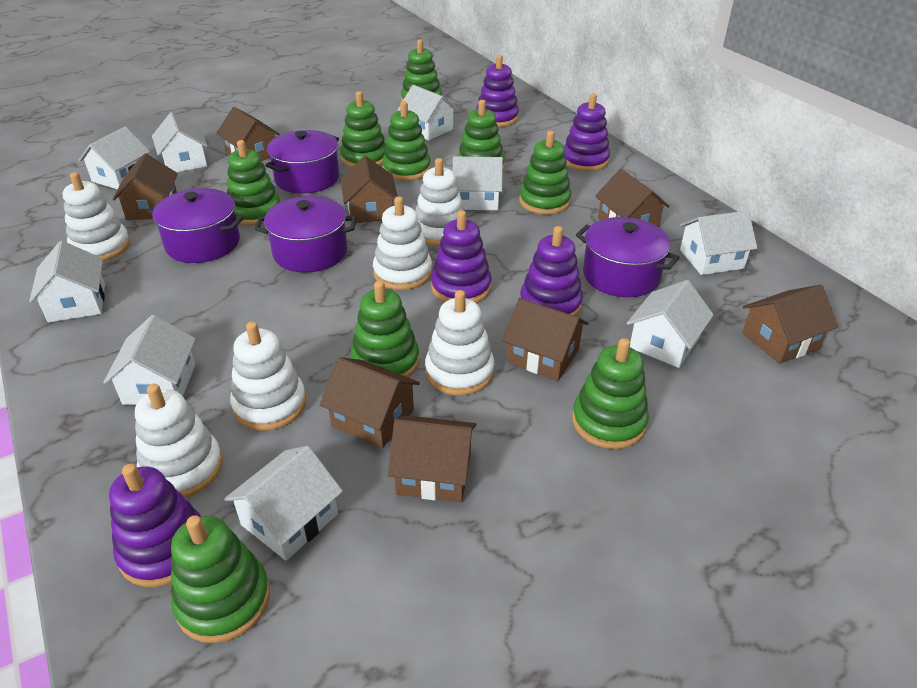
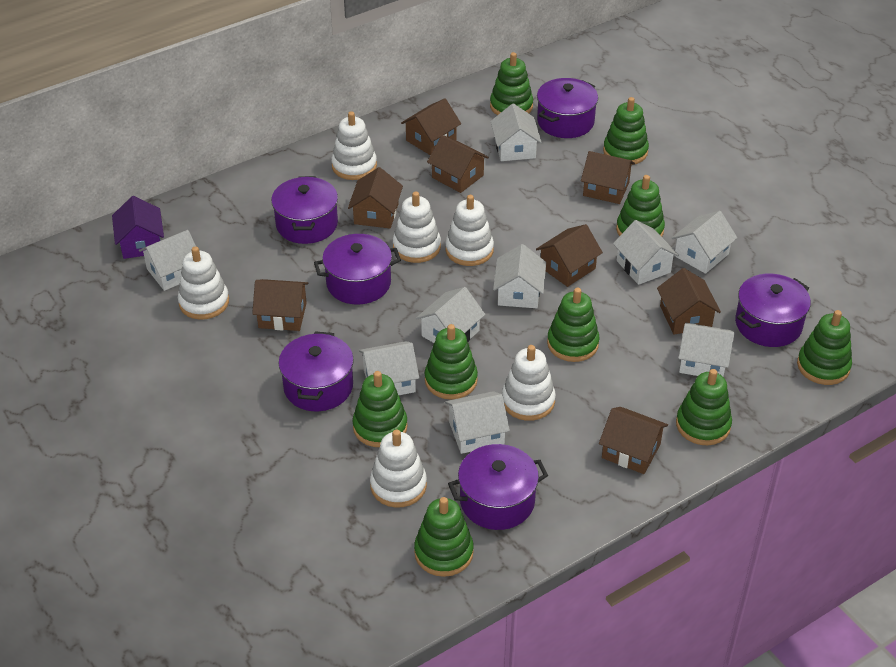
purple house: none = 0 -> [112,196,164,259] = 1
purple pot: [148,188,244,263] [255,196,356,273] [265,130,339,194] [576,217,680,297] = 4 -> [271,176,338,244] [279,331,354,411] [314,234,401,304] [448,444,548,530] [537,78,598,138] [735,274,811,347] = 6
purple stacking toy: [109,464,201,587] [431,210,491,303] [476,55,519,127] [520,226,583,316] [564,93,610,172] = 5 -> none = 0

